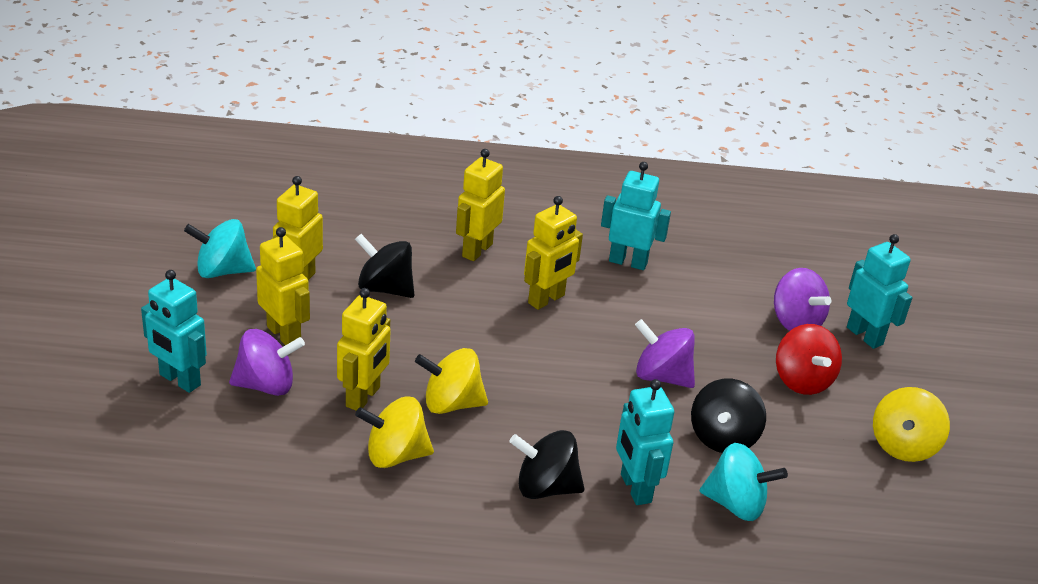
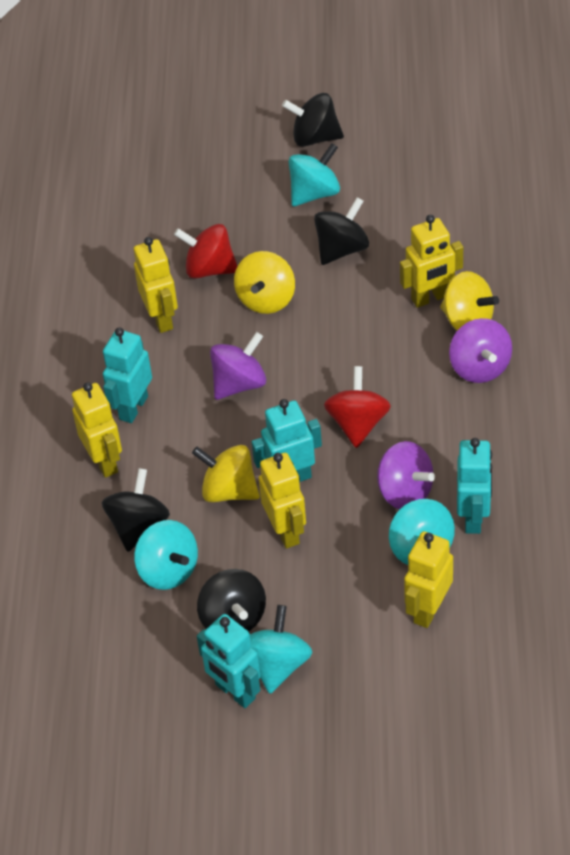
black spinning top: [355,234,414,298] [509,430,585,499] [691,379,766,453] = 3 -> [102,468,170,552] [197,569,266,632] [282,93,344,147] [314,197,369,265] = 4
red spinning top: [776,324,842,395] = 1 -> [174,224,237,279] [324,366,391,448] = 2
turquoise spinning top: [184,219,256,278] [700,443,788,521] = 2 -> [134,520,198,590] [250,605,312,694] [289,143,340,206] [389,499,455,565] = 4

